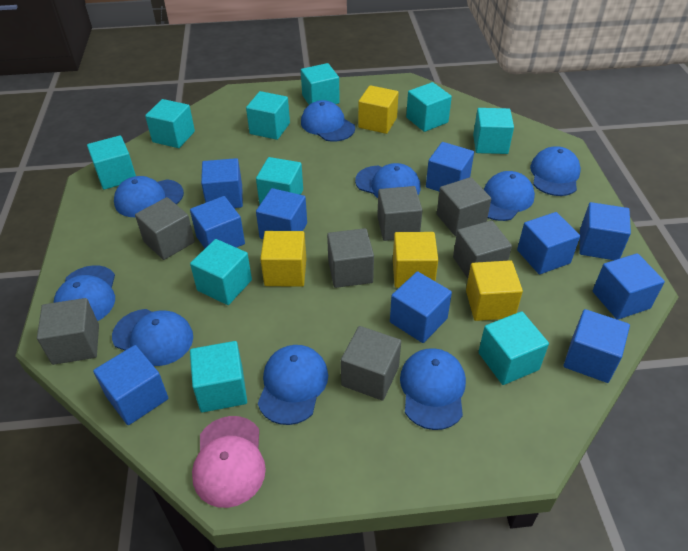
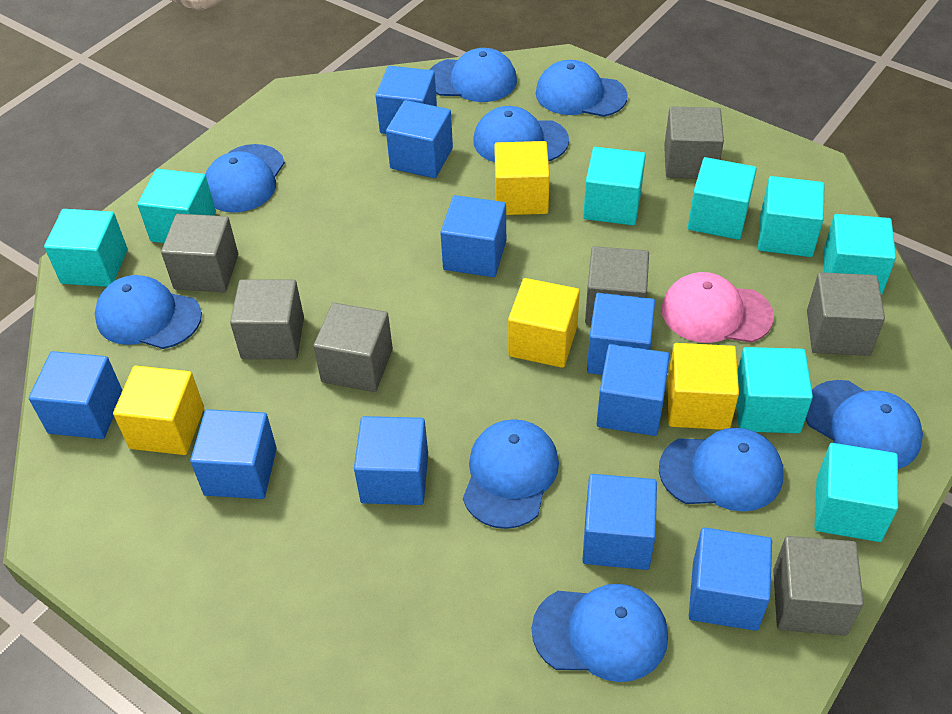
turquoise cube: [87,136,136,190] [145,99,195,148] [190,239,252,305] [190,341,247,413] [246,91,290,140] [256,157,303,205] [301,63,340,105] [406,82,452,132] [473,108,514,154] [478,311,549,385] = 10 -> [44,209,128,287] [137,169,216,243] [583,147,646,225] [688,157,757,240] [736,347,813,433] [758,176,824,257] [814,443,898,542] [823,214,896,295] = 8

